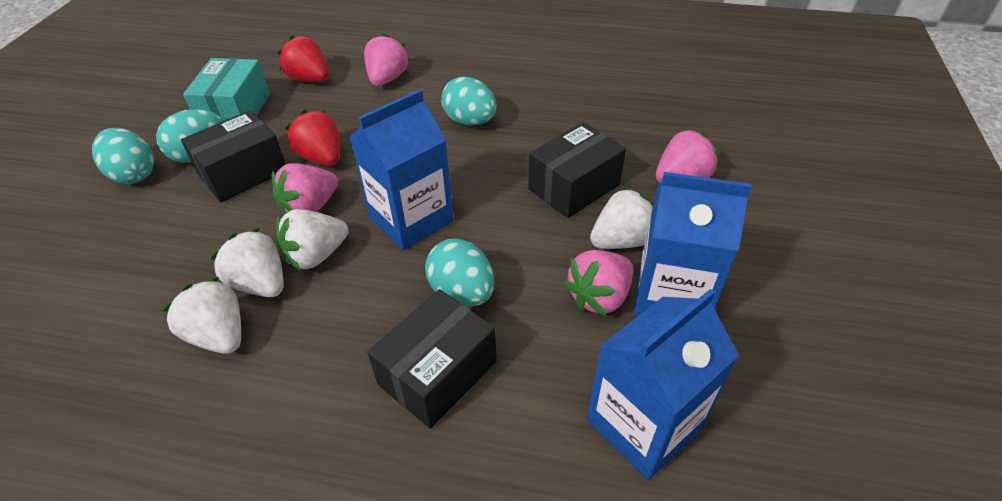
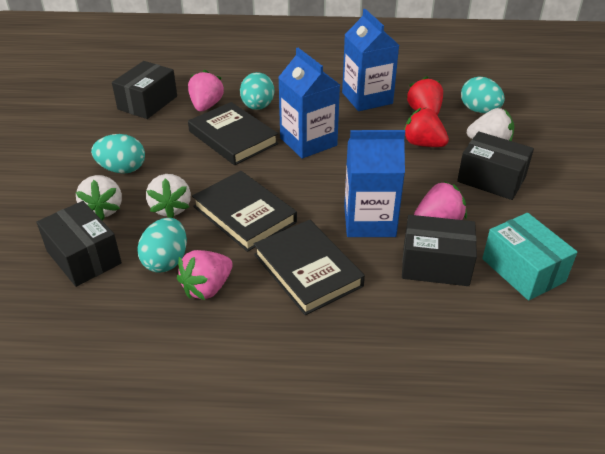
black book: none = 0 -> [188,102,278,165] [192,171,297,252] [254,220,365,315] = 3
black box: [181,110,286,202] [367,289,496,429] [528,122,626,218] = 3 -> [37,201,122,287] [112,61,177,119] [402,215,477,286] [457,131,534,200] = 4
pink strawberry: [272,163,338,215] [364,33,410,86] [564,250,633,316] [656,129,719,183] = 4 -> [177,250,233,300] [188,70,224,112] [414,181,467,220] = 3
white strawberry: [162,277,241,354] [210,228,283,297] [276,209,348,271] [590,187,653,249] = 4 -> [76,175,122,221] [146,174,191,218] [467,108,514,141] = 3

